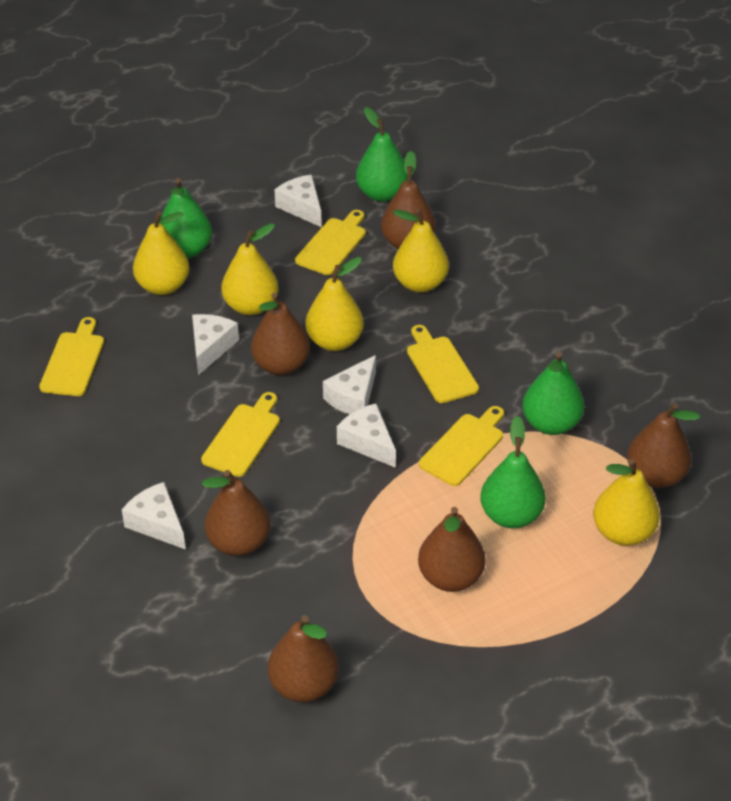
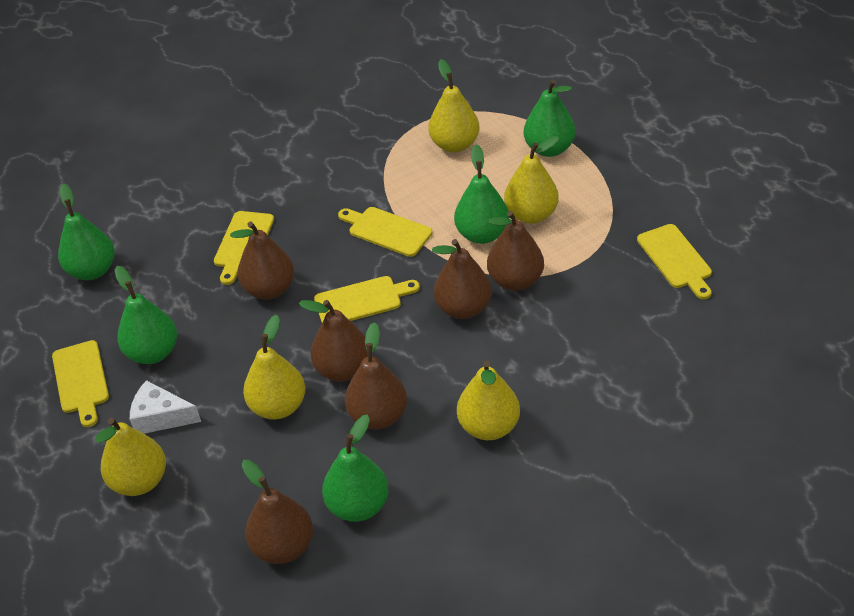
green pear: [160,178,212,258] [356,107,408,202] [480,416,546,528] [522,352,584,435] = 4 -> [58,183,115,280] [115,266,177,364] [322,415,389,522] [454,145,509,244] [524,79,575,157] = 5
white cheese: [122,482,186,549] [192,314,239,375] [274,175,322,227] [323,355,376,414] [337,403,396,468] = 5 -> [130,380,201,434] = 1

